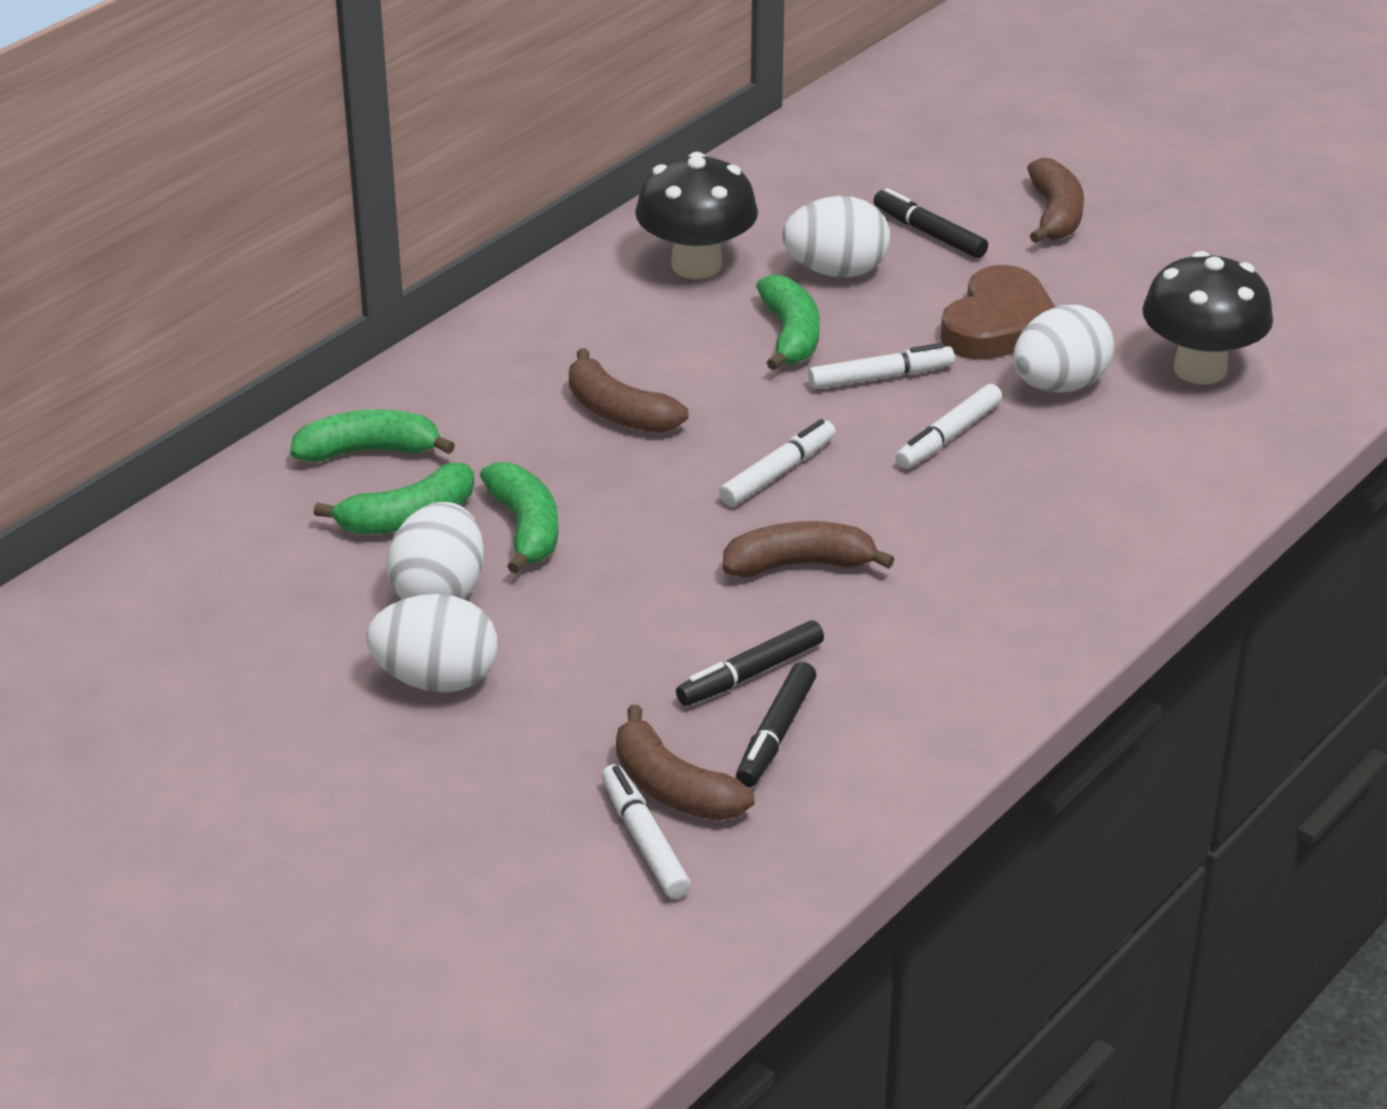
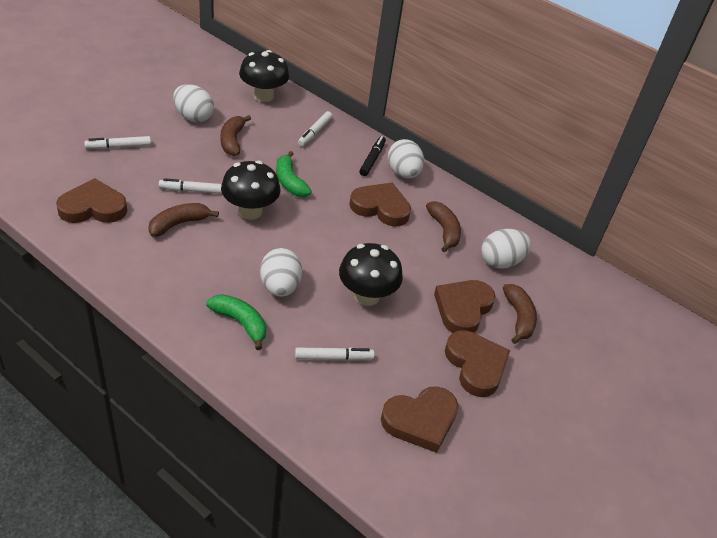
black marker: [676,621,824,706] [736,662,816,787] [873,188,988,258] = 3 -> [359,136,386,176] = 1
black mushroom: [635,152,758,279] [1142,251,1273,385] = 2 -> [221,161,281,220] [239,50,289,102] [339,243,403,306] = 3
brown heart: [940,265,1055,360] = 1 -> [56,178,127,223] [349,183,411,227] [381,386,458,453] [434,280,495,333] [445,330,510,397] = 5
green banana: [290,409,455,462] [314,463,474,535] [480,462,558,574] [756,274,820,370] = 4 -> [207,294,266,350] [276,151,312,197] = 2

